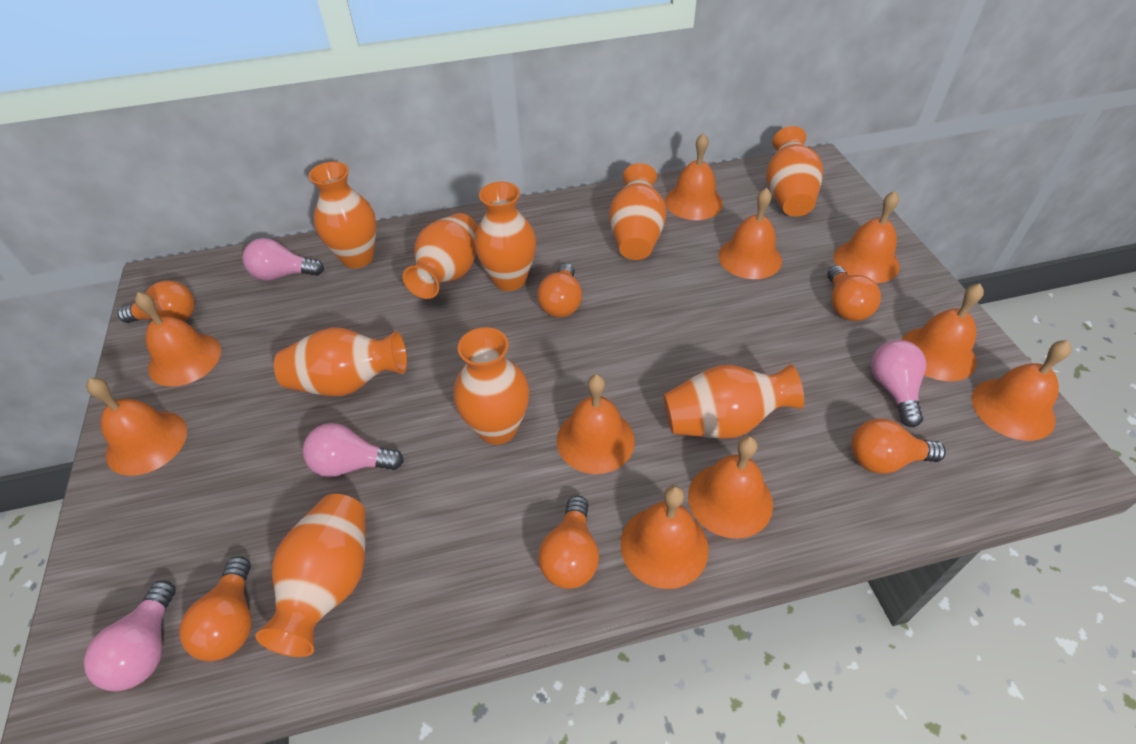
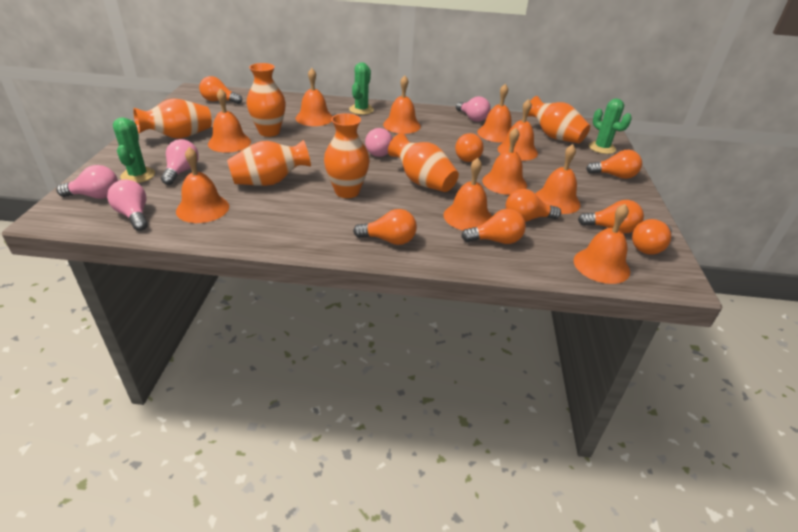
green cactus: none = 0 -> [113,117,155,183] [349,62,374,115] [589,99,632,154] = 3
orange light bulb: [117,280,195,323] [180,556,252,661] [537,263,582,317] [538,496,599,589] [827,266,881,321] [851,419,946,474] = 6 -> [199,76,242,104] [353,209,417,245] [455,133,483,162] [461,209,526,244] [506,189,561,222] [578,200,644,234] [586,150,642,179] [632,219,672,255] = 8
orange vase: [255,494,366,657] [274,328,407,396] [309,162,376,268] [403,213,478,299] [454,327,529,445] [474,182,536,291] [609,163,667,260] [664,364,804,439] [766,126,823,217] = 9 -> [133,98,212,139] [227,140,311,186] [247,63,286,137] [324,113,370,198] [388,133,459,192] [528,96,590,143] = 6
pink light bulb: [84,580,176,691] [242,238,324,281] [303,423,404,477] [871,340,926,427] = 4 -> [57,165,118,199] [107,180,148,231] [161,139,199,185] [365,128,393,157] [456,96,491,122] = 5

